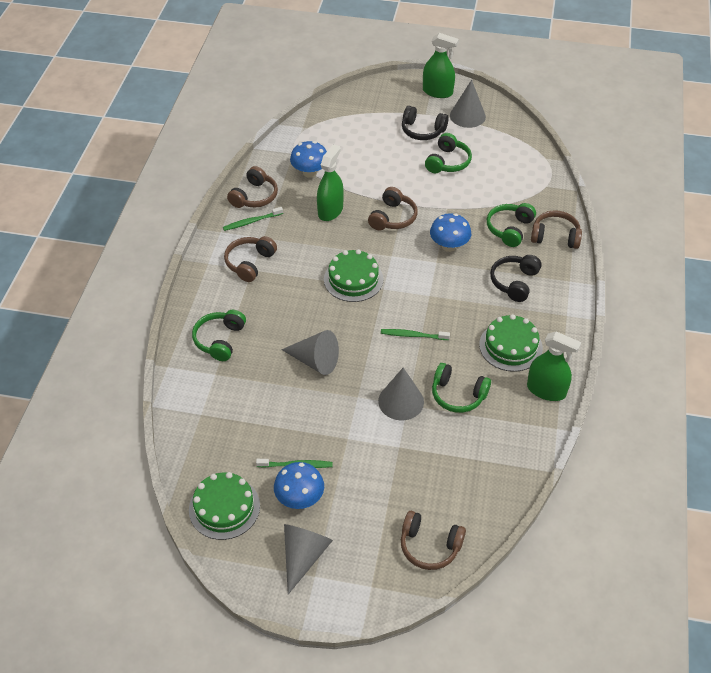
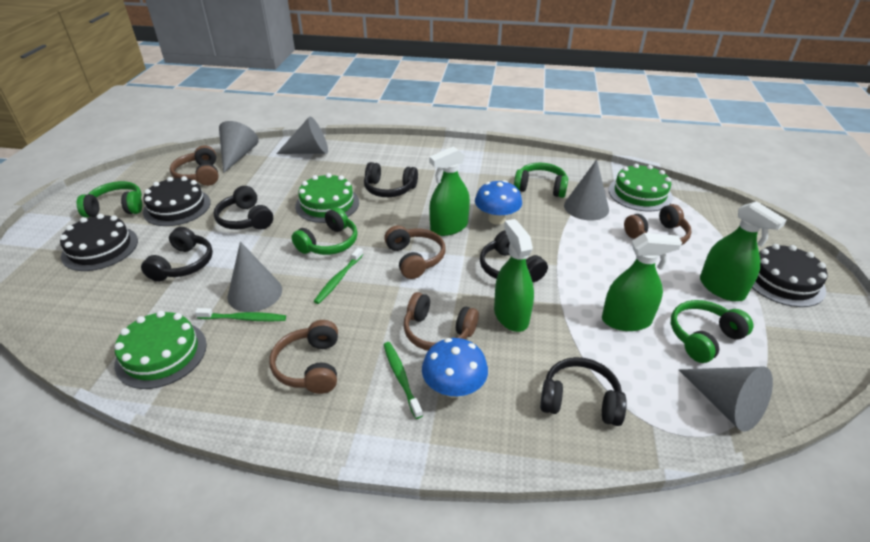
black cake: none = 0 -> [60,214,138,271] [143,176,211,226] [752,244,828,307] = 3
black headphones: [402,106,449,140] [490,255,542,302] = 2 -> [141,227,213,282] [214,186,273,230] [364,162,418,197] [480,230,548,282] [540,357,627,426] = 5
blue mushroom: [274,462,324,509] [290,141,327,178] [430,213,471,252] = 3 -> [422,338,488,398] [475,180,522,225] = 2
green spray bottle: [317,144,344,221] [423,33,459,98] [527,331,581,401] = 3 -> [429,146,470,236] [494,219,534,332] [602,233,682,331] [700,201,786,301] = 4
grey cone: [281,330,339,375] [284,524,333,594] [378,367,424,420] [450,80,486,128] = 4 -> [219,121,259,173] [228,241,282,312] [276,116,328,154] [564,159,609,221] [678,366,773,432] = 5

